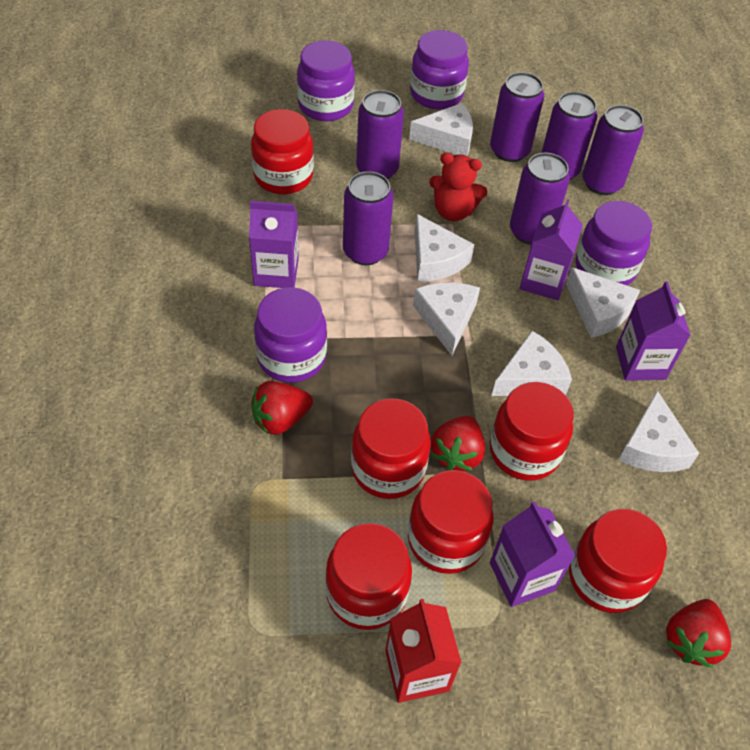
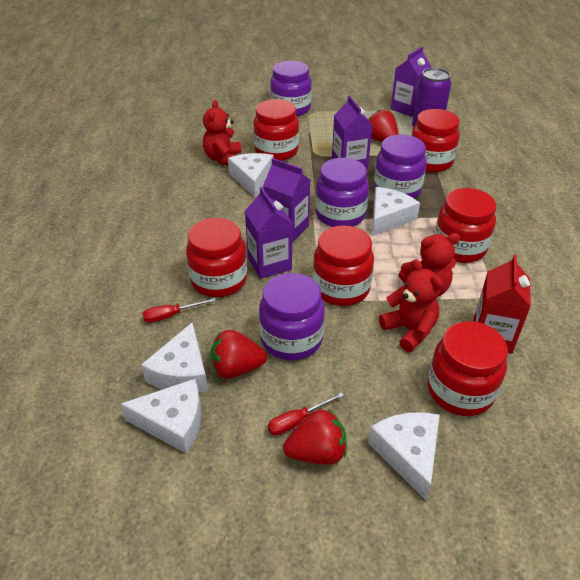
purple can: [343,171,394,265] [356,90,404,179] [490,72,544,162] [510,153,570,245] [542,91,598,180] [583,105,644,195] = 6 -> [412,68,451,128] = 1
red screwdriver: none = 0 -> [142,298,216,323] [268,392,344,435] = 2
red teddy bear: [429,153,488,221] = 1 -> [203,100,242,166] [379,259,443,352] [398,233,460,296] = 3
white cheese: [409,103,473,156] [413,282,480,355] [415,214,474,282] [492,331,572,396] [566,267,640,338] [619,391,699,472] = 6 -> [120,379,201,454] [141,322,208,392] [228,153,274,198] [368,412,440,500] [372,187,420,236] = 5

